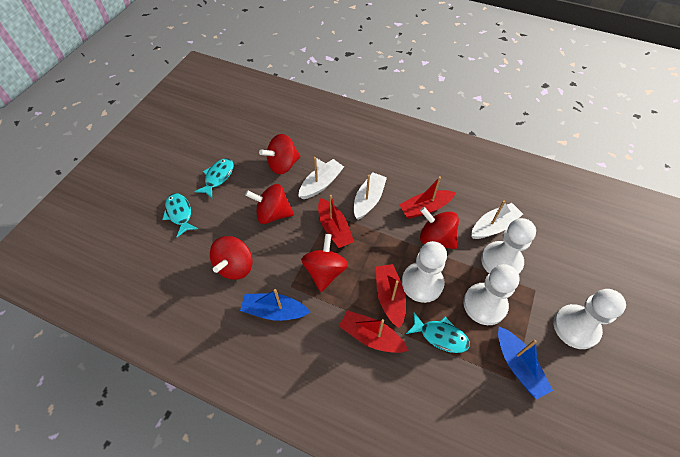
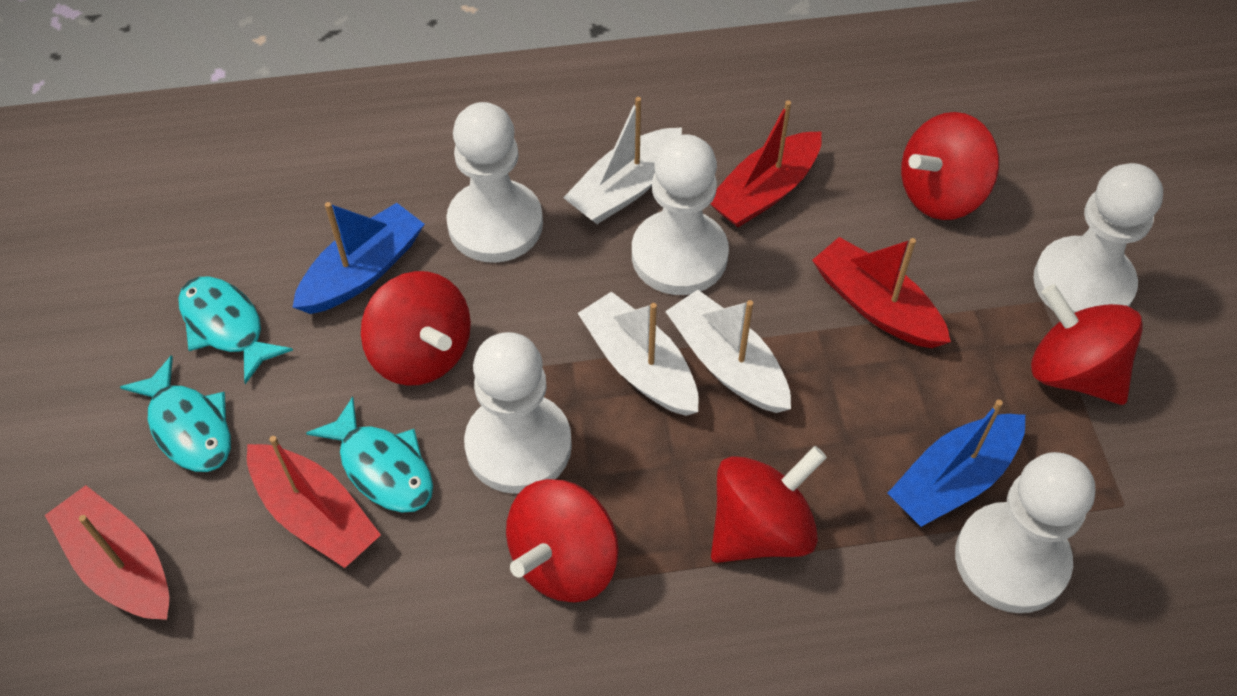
white pawn: [402,241,447,303] [463,264,520,325] [481,218,536,274] [553,289,626,349] = 4 -> [446,102,543,263] [464,332,572,494] [632,134,729,295] [955,452,1095,613] [1033,163,1163,313] = 5

